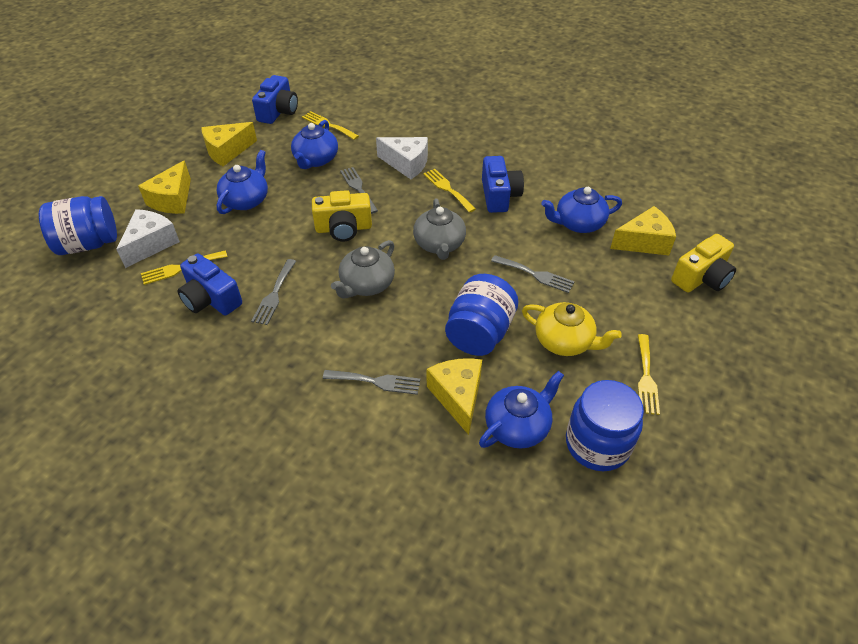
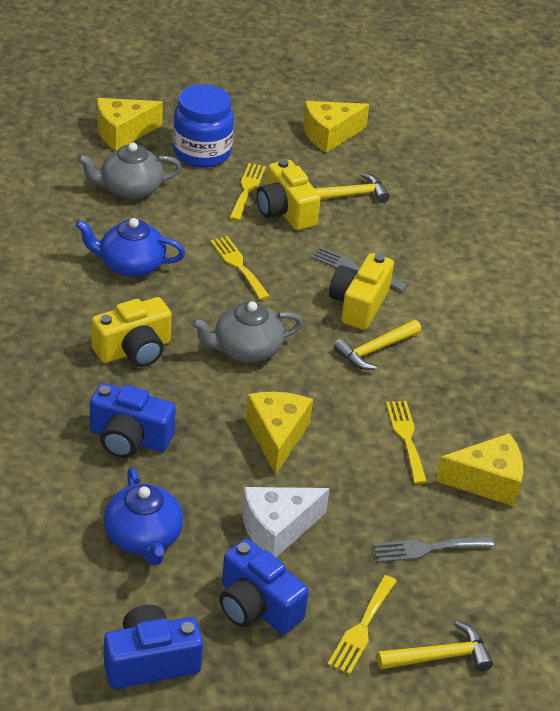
blue jar: [39,196,117,255] [445,274,519,356] [566,380,644,471] = 3 -> [173,84,234,168] = 1
blue teapot: [217,150,268,214] [291,120,338,169] [479,371,564,448] [541,187,622,233] = 4 -> [76,218,185,277] [104,467,183,566] = 2
grey fork: [251,259,296,325] [323,370,420,395] [340,167,378,214] [491,255,575,293] = 4 -> [311,247,408,291] [373,536,494,563] = 2
white cheese: [116,209,180,268] [376,137,428,179] = 2 -> [242,487,330,557] = 1
yellow camera: [312,190,372,241] [671,234,736,293] = 2 -> [91,297,172,367] [257,159,321,230] [329,253,394,330] = 3
yellow hammer: none = 0 -> [314,173,390,203] [334,320,421,370] [377,621,493,672] = 3
yellow teapot: [522,302,622,356] = 1 -> none = 0

